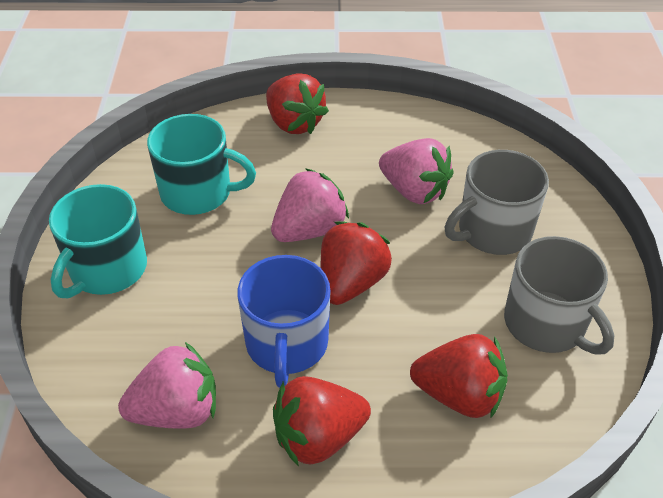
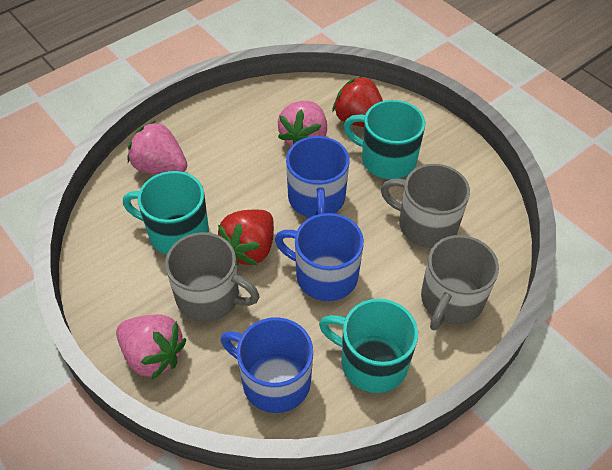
blue mug: [237,255,330,388] = 1 -> [221,317,313,413] [275,213,364,301] [286,136,349,217] = 3
grey mug: [445,150,549,255] [504,236,615,354] = 2 -> [165,232,260,322] [381,164,470,248] [421,235,499,330] = 3
red strawberry: [266,73,329,134] [273,376,371,467] [321,221,392,305] [410,334,508,418] = 4 -> [218,210,274,265] [332,76,383,127] = 2
turquoise mug: [49,184,147,298] [147,114,256,215] = 2 -> [123,171,209,255] [319,299,418,393] [344,100,425,179] = 3

